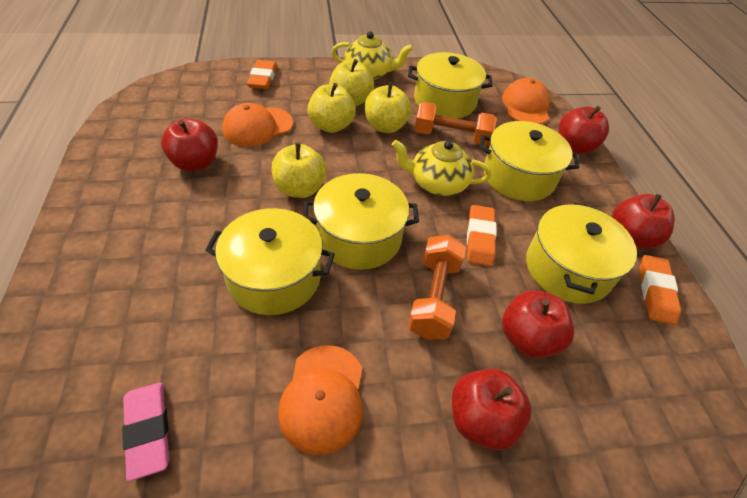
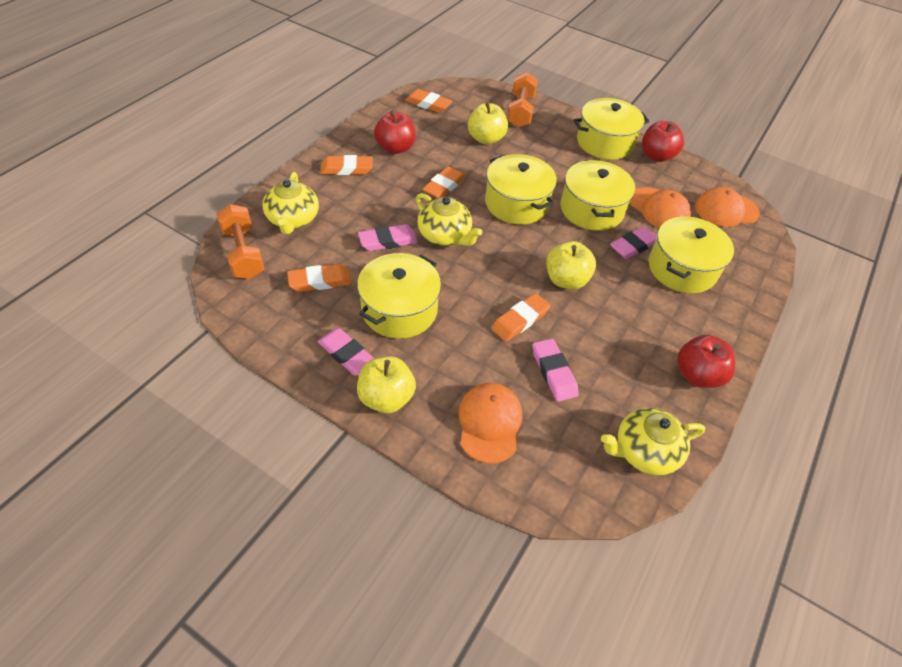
orange eraser: [247,60,277,89] [467,205,497,266] [639,255,681,325] = 3 -> [287,264,352,292] [320,155,373,175] [405,89,452,113] [422,166,466,198] [491,293,551,342] = 5
pink eraser: [122,383,170,482] = 1 -> [318,328,375,376] [358,224,418,251] [533,338,579,402] [610,226,657,259] = 4
red apple: [161,118,218,171] [452,368,531,450] [502,290,574,358] [558,106,609,154] [612,194,674,249] = 5 -> [374,111,416,154] [642,121,684,162] [677,335,735,388] = 3
yellow apple: [272,142,327,198] [307,83,356,133] [329,59,374,106] [365,82,411,133] = 4 -> [357,356,416,413] [468,102,508,145] [546,241,596,289] = 3
yellow teapot: [331,31,413,80] [392,140,491,196] = 2 -> [263,172,319,234] [416,193,482,246] [601,407,705,475] = 3

